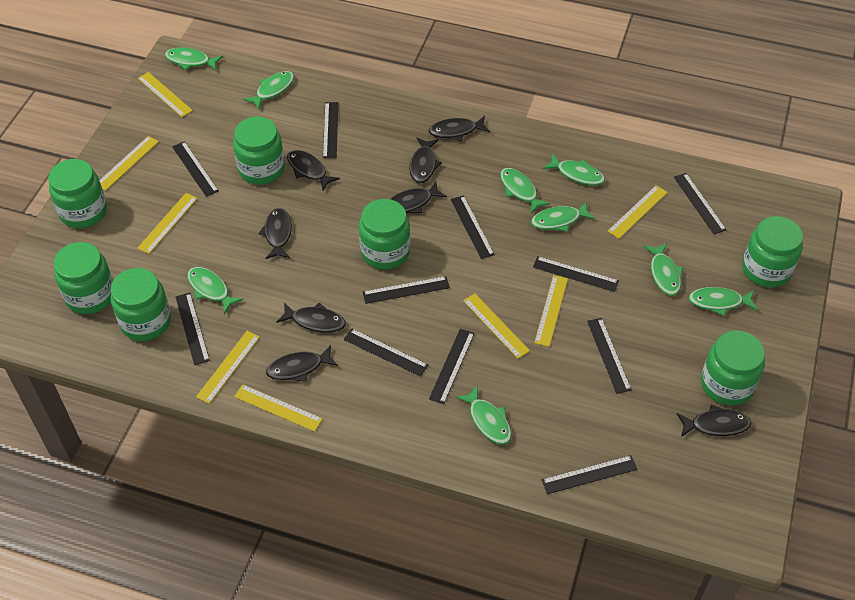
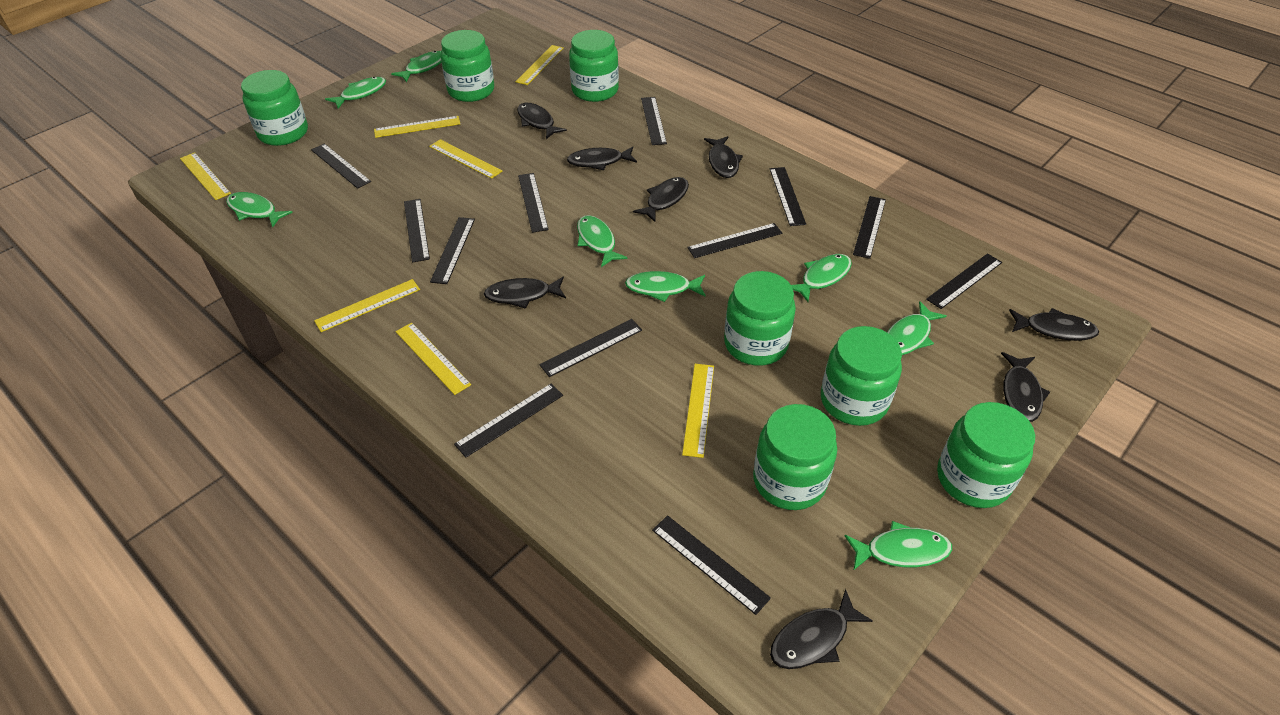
black ruler: [172,141,219,197] [176,293,210,365] [323,102,338,158] [344,329,428,377] [363,276,450,304] [429,329,475,404] [451,195,495,259] [533,256,619,292] [542,455,638,494] [587,318,632,394] [674,173,726,234] = 11 -> [311,144,371,189] [404,199,430,262] [430,217,475,284] [454,383,563,458] [518,173,549,233] [539,319,642,377] [641,97,667,145] [652,515,771,615] [687,223,782,258] [770,167,806,226] [853,196,886,259] [926,253,1002,309] = 12
green fish: [165,48,223,71] [187,267,243,314] [243,71,294,109] [456,385,512,445] [500,168,550,214] [531,201,595,232] [543,153,605,185] [644,243,684,296] [688,287,758,316] = 9 -> [226,192,293,227] [325,77,386,109] [391,51,442,82] [577,215,628,267] [625,271,706,302] [791,254,852,302] [845,521,952,571] [887,301,946,355] = 8
yellow ruler: [99,136,159,191] [137,193,198,254] [138,72,193,117] [196,331,260,404] [234,384,323,432] [463,293,530,359] [534,275,568,347] [608,185,668,239] = 8 -> [180,152,231,200] [314,279,420,332] [374,116,460,138] [396,323,471,395] [429,139,502,179] [515,45,564,85] [682,364,714,458] = 7

